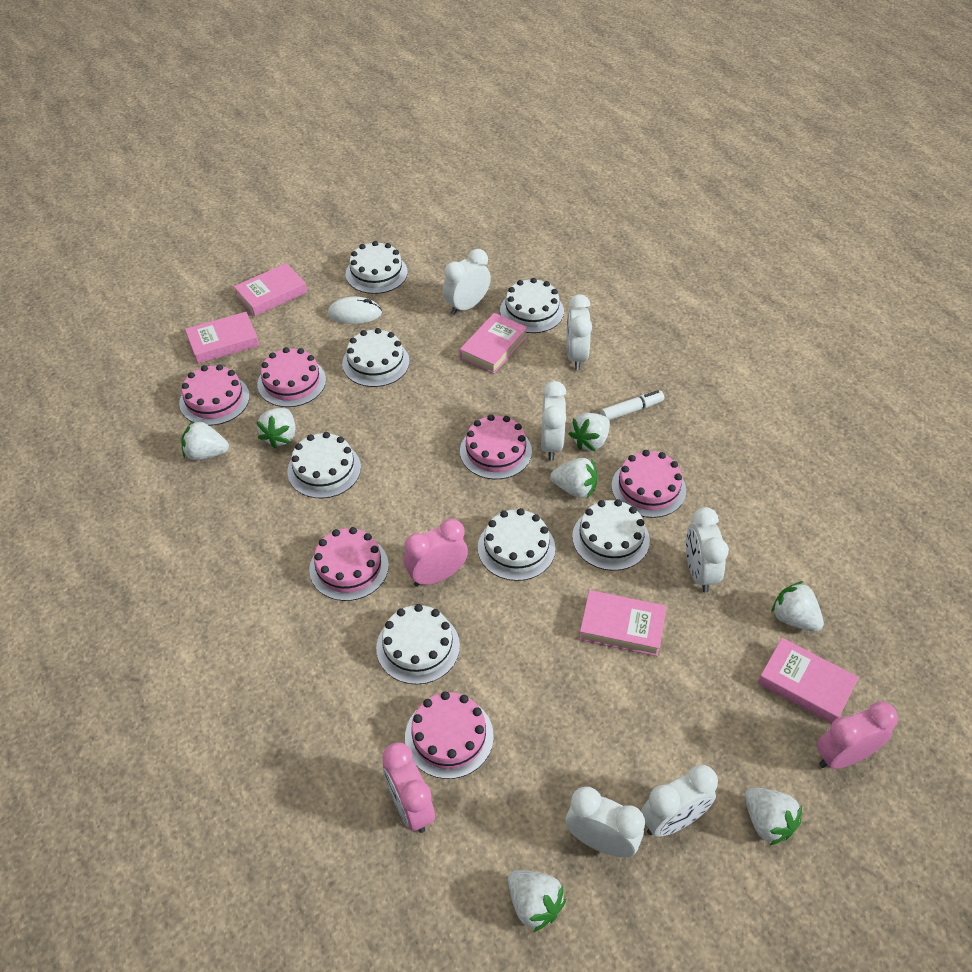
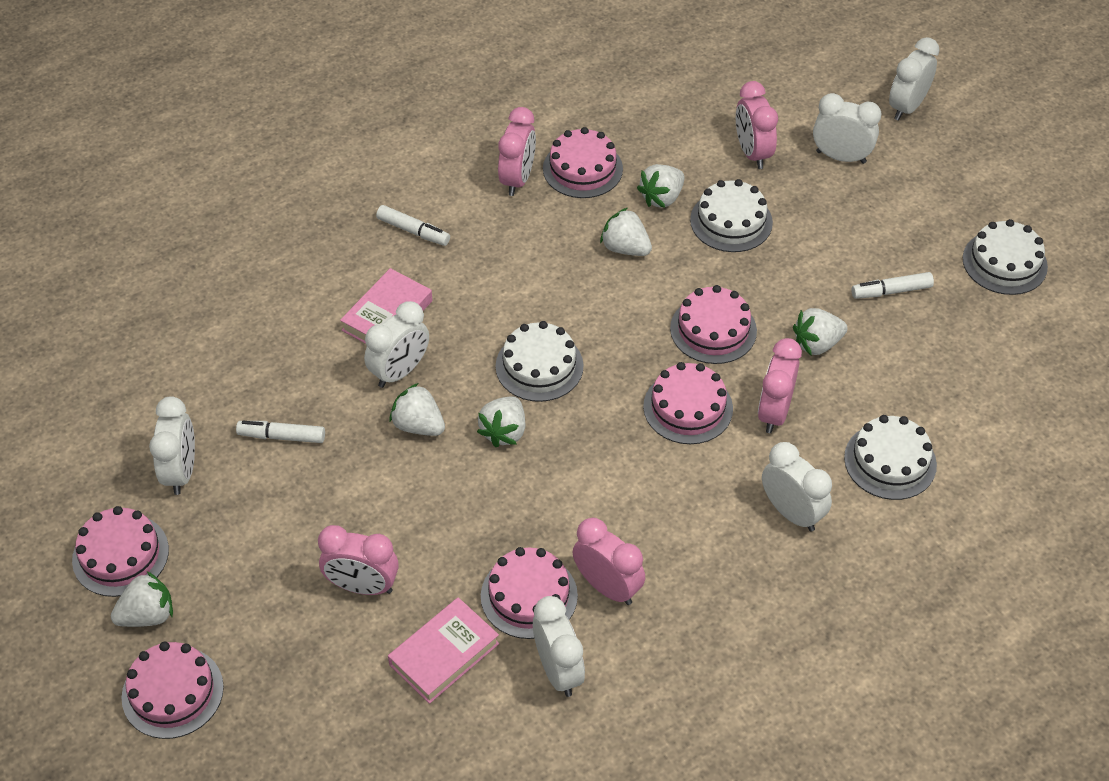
pink book: [185,312,259,364] [234,263,307,316] [460,313,528,374] [579,590,667,656] [758,638,859,723] = 5 -> [340,268,432,344] [388,597,499,704] = 2
pink clock: [382,742,435,833] [404,519,468,587] [817,702,898,769] = 3 -> [318,525,399,595] [498,107,536,196] [573,518,645,605] [736,81,778,169] [758,338,802,433] = 5
white cake: [287,432,361,498] [342,328,410,387] [346,241,408,294] [376,604,460,684] [478,508,555,581] [500,278,564,333] [572,499,650,571] = 7 -> [496,321,584,402] [690,179,773,252] [844,415,937,500] [963,219,1048,295] = 4
white marker: [601,390,664,420] = 1 -> [236,421,325,443] [376,205,450,246] [851,272,934,299] = 3
white mouse: [328,297,382,324] = 1 -> none = 0
white strawberry: [182,420,229,460] [256,408,296,448] [508,870,566,932] [550,458,597,498] [569,413,610,451] [745,787,802,845] [771,581,824,632] = 7 -> [111,571,173,627] [389,383,445,436] [477,396,525,447] [600,208,652,256] [637,164,685,208] [793,308,848,356] = 6

